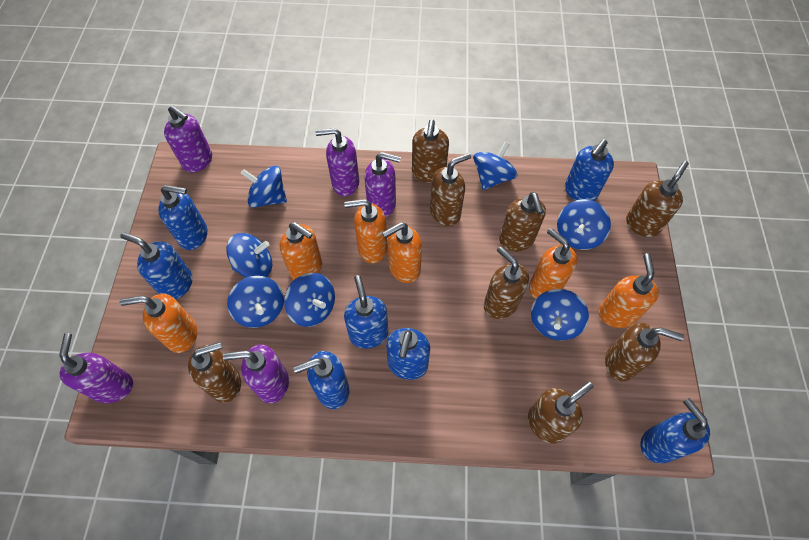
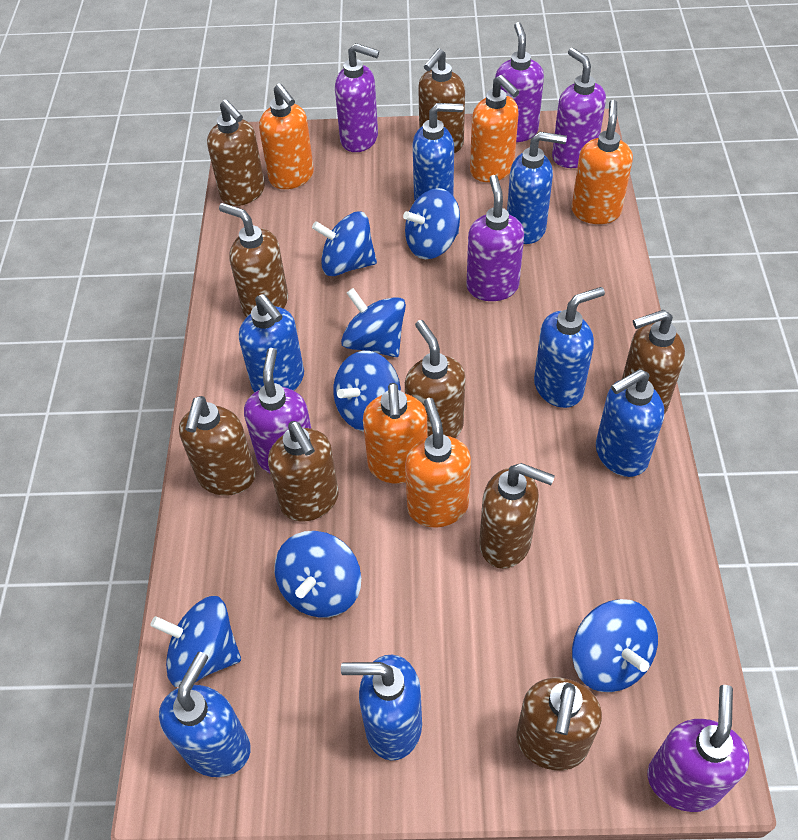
brown soap dispenser: [188,342,241,403] [412,119,449,183] [430,153,471,226] [484,246,529,319] [499,192,546,252] [528,382,593,444] [605,323,684,382] [626,161,689,237] = 8 -> [179,396,256,496] [207,99,265,206] [219,203,288,317] [268,421,339,522] [405,320,465,438] [418,48,465,153] [479,463,555,569] [516,678,602,771] [622,310,685,414] = 9
orange soap dispenser: [119,294,197,353] [280,222,322,280] [344,199,387,264] [382,222,422,283] [529,228,577,299] [598,253,659,328] = 6 -> [259,83,314,189] [363,383,428,483] [405,398,471,527] [470,75,519,182] [572,100,633,224] = 5
purple soap dispenser: [59,333,133,403] [164,105,212,173] [223,344,289,404] [315,128,359,196] [364,152,401,217] = 5 -> [244,348,311,474] [335,43,379,152] [467,175,524,301] [495,22,544,142] [552,48,606,168] [647,685,749,812] = 6

